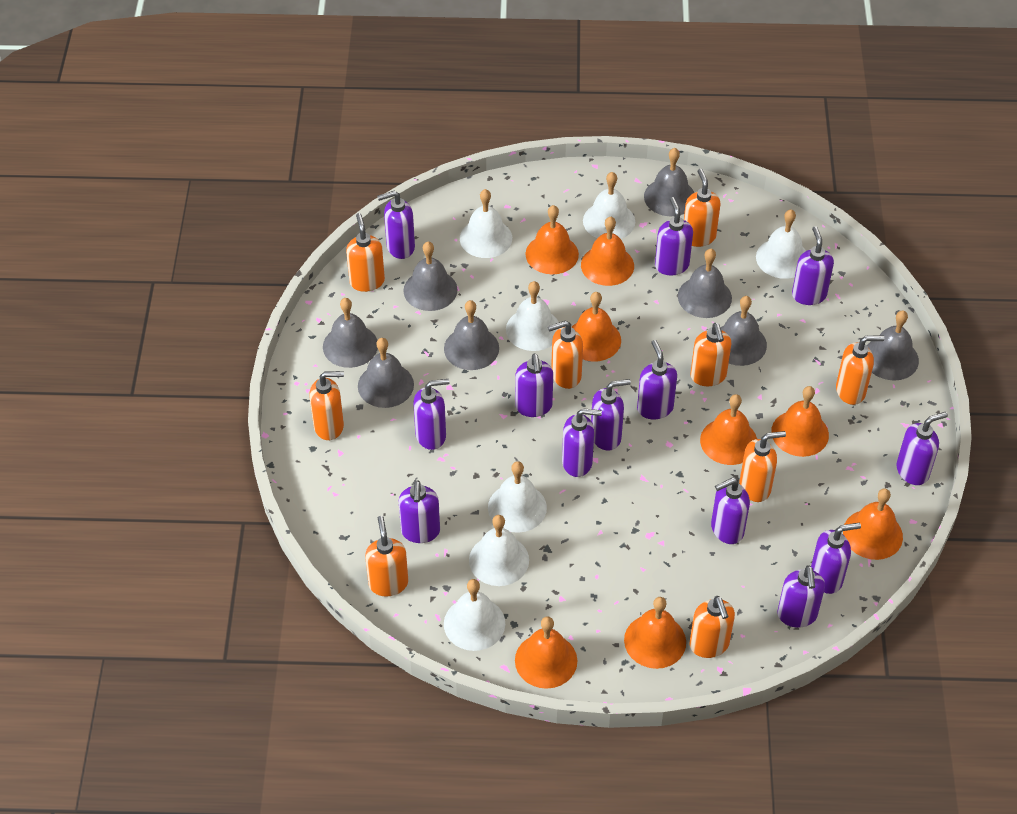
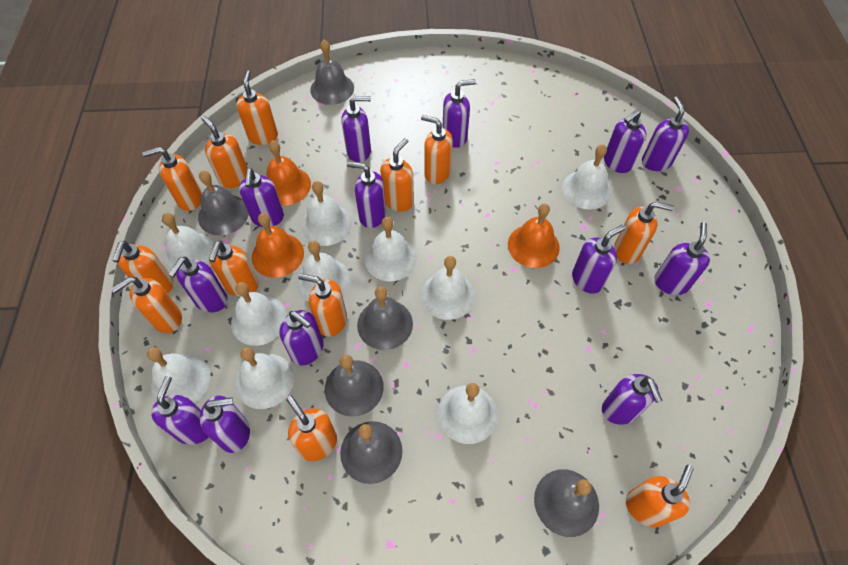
grey bell: [323,298,378,368] [358,338,414,408] [403,242,458,311] [444,300,499,370] [644,148,694,216] [678,249,732,318] [720,296,767,366] [867,310,919,381] = 8 -> [198,171,249,235] [310,40,354,105] [325,355,384,417] [340,421,403,484] [357,287,413,350] [534,469,599,537] = 6
orange bell: [515,616,577,689] [526,205,579,274] [572,292,621,361] [581,216,634,286] [624,597,686,669] [700,394,757,465] [771,386,829,457] [843,488,903,560] = 8 -> [252,213,304,278] [267,140,311,206] [508,203,560,268] = 3
orange soap dispenser: [309,371,344,440] [346,213,385,292] [365,516,408,597] [548,321,583,389] [684,169,721,247] [689,596,735,658] [690,323,732,386] [739,431,786,502] [836,336,884,405] = 9 -> [111,277,182,333] [112,241,173,293] [142,147,202,211] [201,116,248,188] [209,241,259,297] [236,70,278,145] [287,396,337,461] [298,273,347,337] [380,138,414,212] [421,115,453,184] [614,202,674,264] [626,465,694,527] = 12
white bell: [444,579,505,651] [460,189,512,258] [469,515,529,586] [488,461,547,533] [506,281,560,351] [583,172,635,239] [756,209,806,279] = 7 -> [147,347,211,403] [162,213,215,271] [231,282,287,346] [235,347,294,409] [297,241,351,302] [301,181,352,246] [365,217,417,281] [421,256,475,320] [438,383,498,444] [562,144,611,210] = 10

